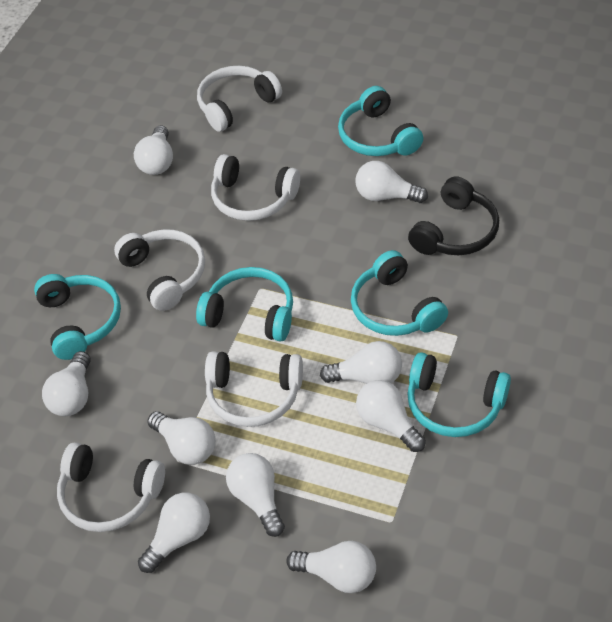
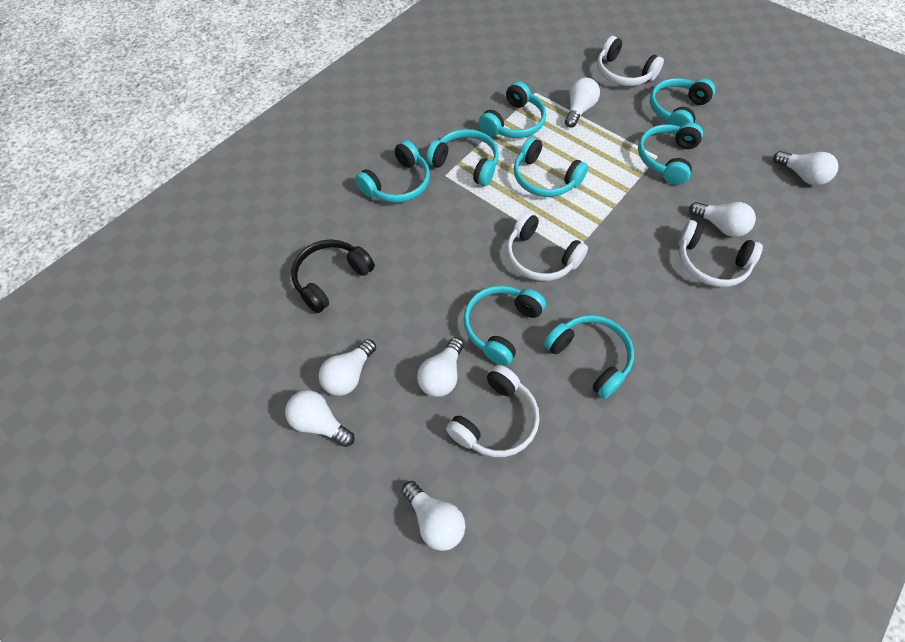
turquoise headphones: [34,274,121,360] [196,267,293,341] [338,86,423,156] [351,250,448,336] [407,352,511,437] = 5 -> [355,140,430,203] [426,129,499,186] [463,286,546,366] [479,81,546,138] [514,137,588,197] [544,315,634,399] [638,123,703,185] [650,78,715,126] = 8
white headphones: [57,442,165,532] [114,230,205,311] [197,66,282,132] [205,351,303,427] [211,154,300,221] = 5 -> [446,365,540,457] [507,212,588,281] [597,36,664,86] [679,220,763,287] = 4
white light bulb: [42,351,91,416] [134,125,173,175] [138,493,210,573] [147,411,216,465] [226,453,285,537] [286,541,376,593] [320,341,402,384] [355,161,428,203] [356,380,426,452] = 9 -> [285,390,354,447] [319,339,376,396] [401,481,465,551] [417,337,464,397] [565,78,600,127] [689,202,756,237] [773,151,838,185] = 7

